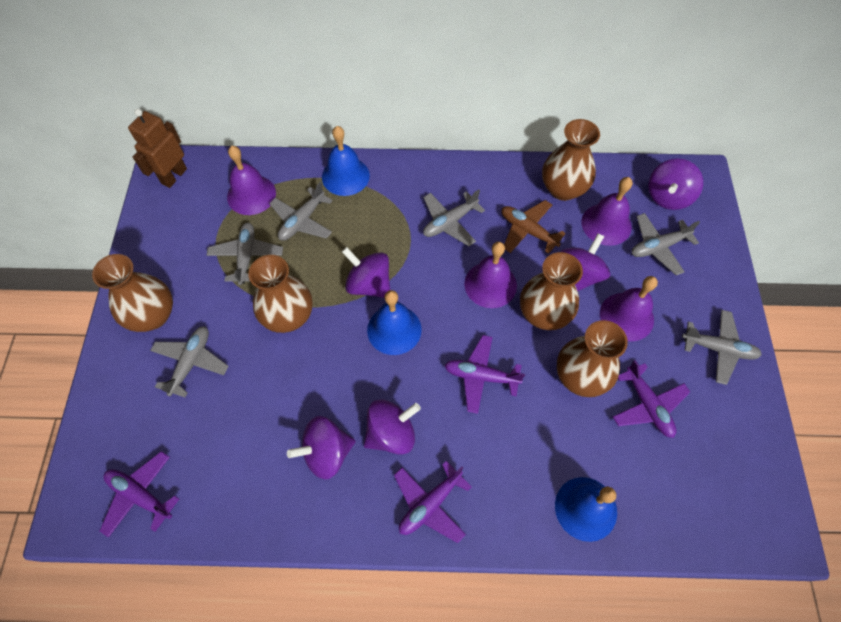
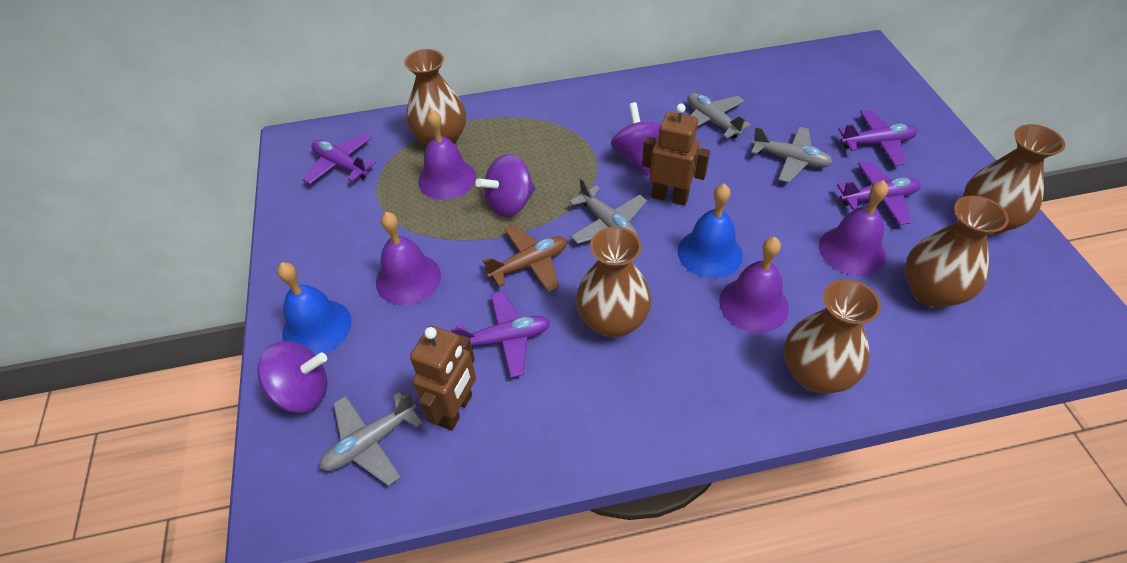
blue bell: [322,126,370,196] [367,290,422,355] [555,477,617,542] = 3 -> [277,262,351,355] [678,184,743,278] = 2
brown robot: [128,109,187,188] = 1 -> [410,326,476,431] [642,103,710,206] = 2
grey plane: [150,326,229,397] [207,223,283,285] [269,182,333,241] [423,189,485,246] [631,213,700,275] [682,310,762,385] = 6 -> [320,392,423,486] [569,177,647,244] [687,93,751,139] [751,126,833,183] = 4
purple spinning top: [287,416,355,479] [342,247,390,298] [364,399,421,455] [560,233,610,291] [648,158,703,210] = 5 -> [257,341,327,413] [476,154,535,217] [611,102,661,175] = 3

